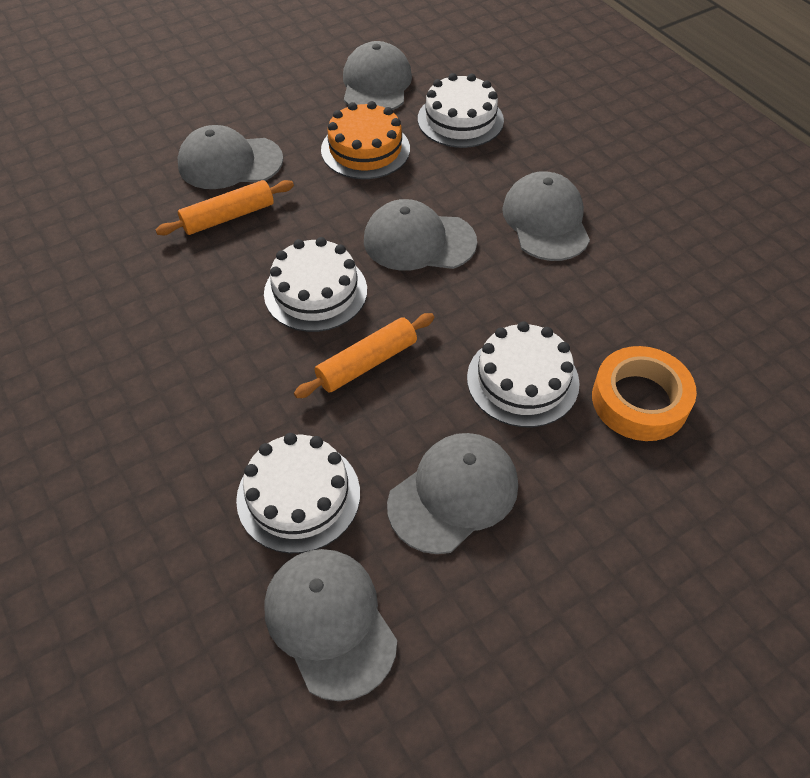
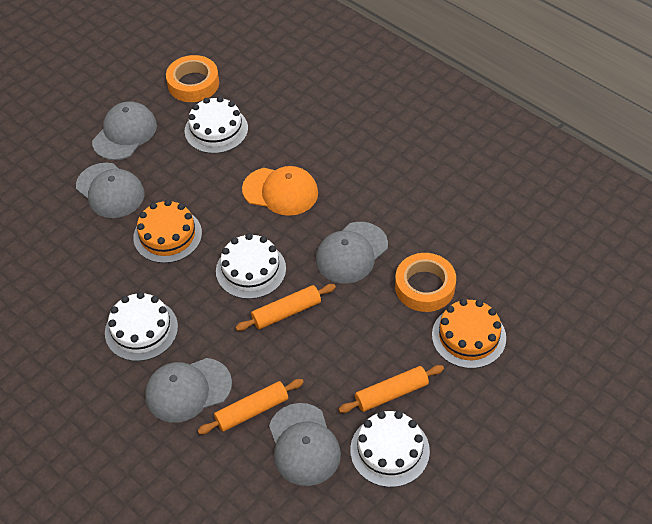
grey cap: [178,125,283,189] [264,549,397,701] [343,41,412,110] [364,199,477,271] [387,433,518,554] [502,171,590,261] = 6 -> [76,163,144,218] [92,101,157,160] [145,358,232,423] [269,403,341,486] [316,222,388,284] = 5
orange cake: [321,101,410,179] = 1 -> [133,200,202,263] [432,299,506,369] = 2
orange cap: none = 0 -> [242,166,318,216] = 1
orange rolling pin: [156,180,294,236] [294,313,434,398] = 2 -> [198,379,304,434] [236,284,336,331] [339,365,444,413] = 3
orange tape: [592,346,697,441] = 1 -> [166,55,219,102] [395,253,456,312] = 2

